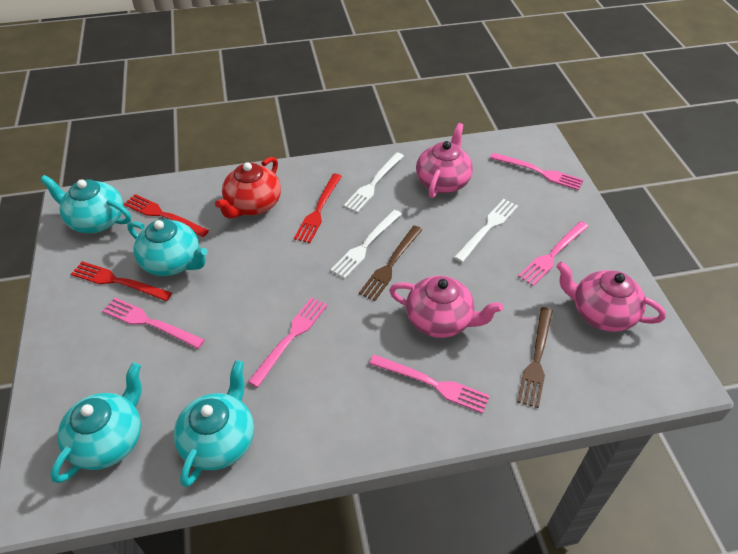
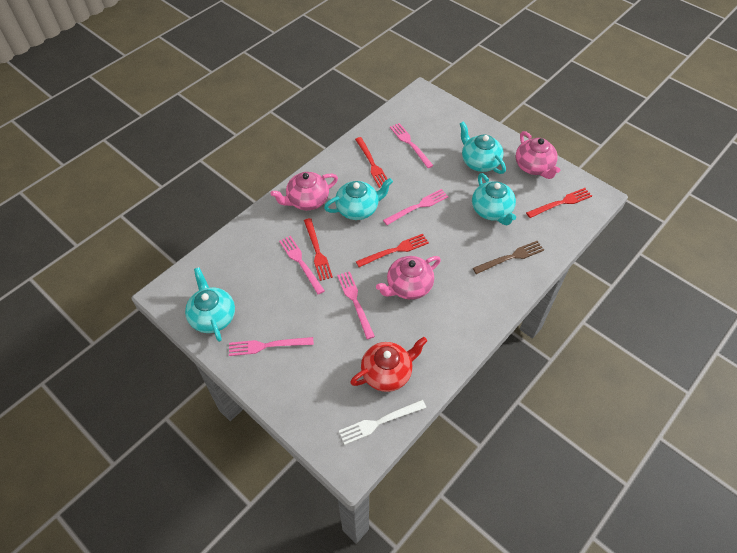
brown fork: [359,226,422,301] [517,307,553,408] = 2 -> [473,241,544,274] = 1
red fork: [71,261,172,301] [124,194,209,237] [294,174,342,243] = 3 -> [304,218,333,281] [355,137,387,188] [356,234,429,267] [526,188,592,218] = 4
white fork: [330,210,402,278] [344,152,404,213] [454,199,518,262] = 3 -> [339,400,426,445] = 1

